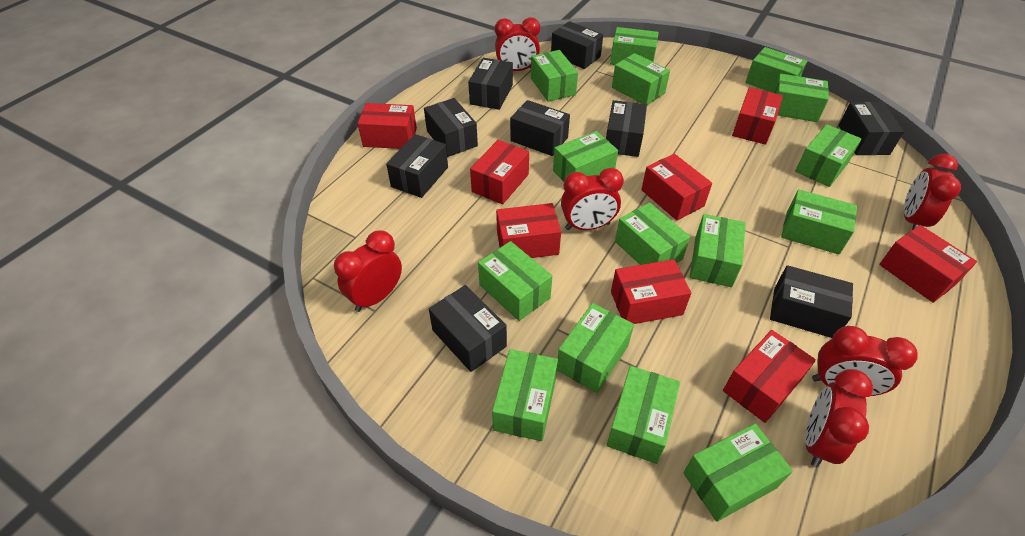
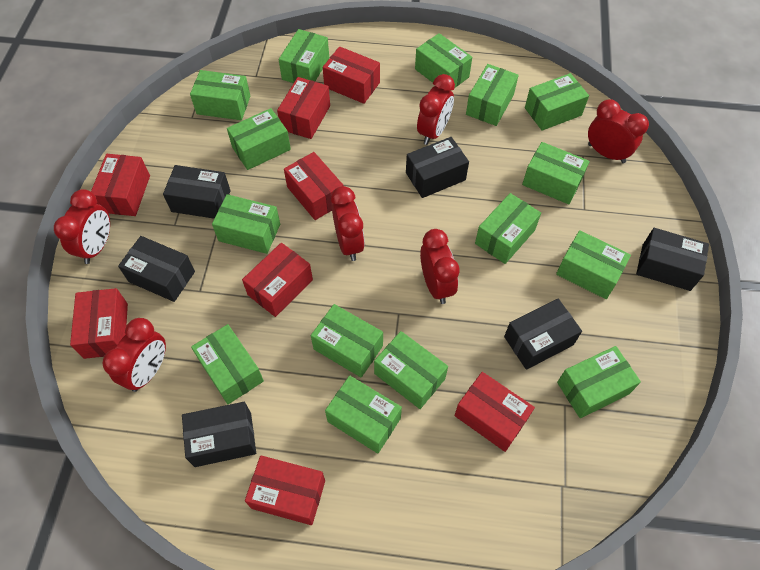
black box: [386,134,448,198] [424,98,478,157] [429,285,507,372] [468,58,513,110] [510,100,570,156] [551,21,603,69] [606,100,647,157] [770,265,853,338] [839,102,904,155] = 9 -> [118,236,195,302] [163,165,230,219] [182,402,256,467] [406,137,469,198] [504,299,582,370] [636,228,709,291] = 6

